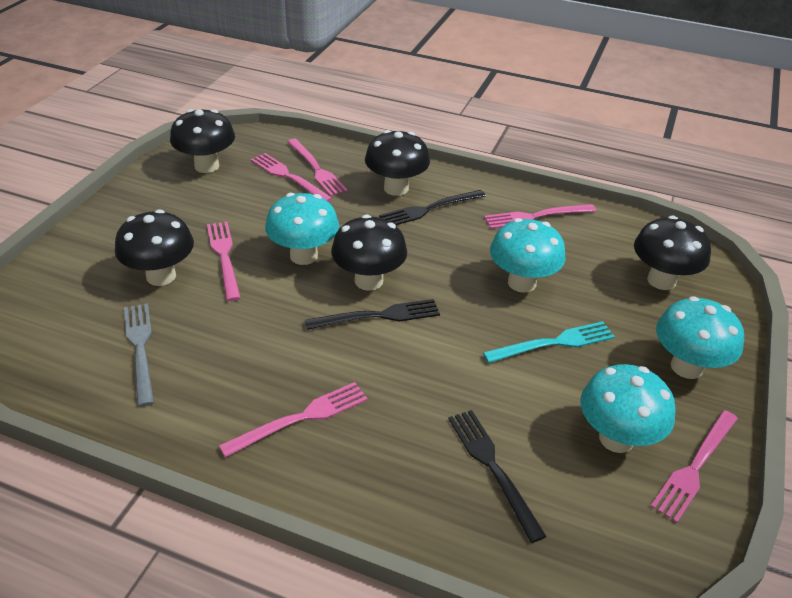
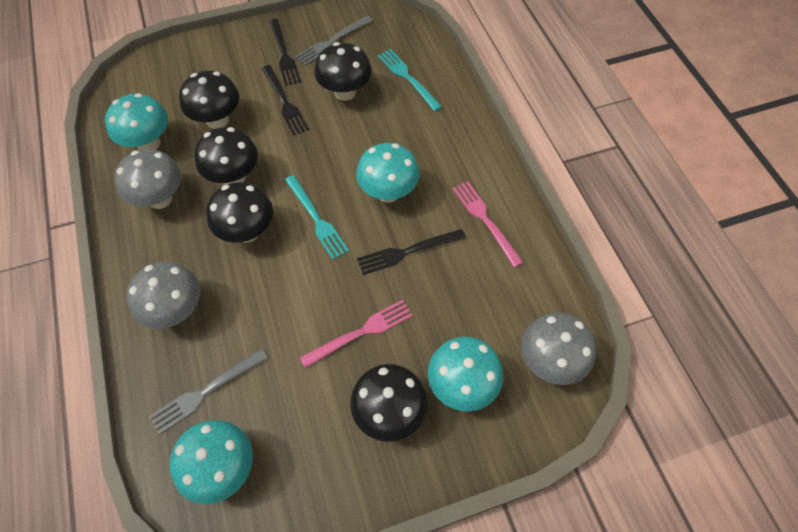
grey fork: [124,303,154,407] = 1 -> [149,348,268,435] [295,15,373,66] = 2
grey mushroom: none = 0 -> [114,149,181,209] [127,261,200,329] [521,313,596,385] = 3
pink fork: [207,222,241,301] [219,382,368,458] [251,153,333,202] [287,139,348,196] [484,204,596,229] [650,410,738,523] = 6 -> [300,300,413,368] [452,181,524,268] = 2
turquoise fork: [483,321,615,363] = 1 -> [285,175,349,260] [378,49,442,111] = 2

